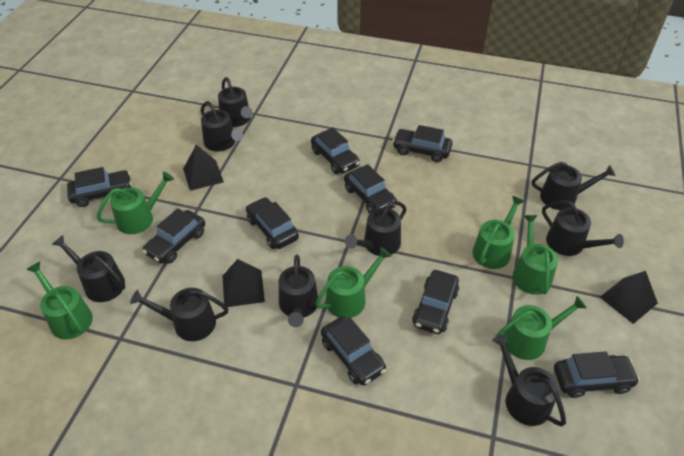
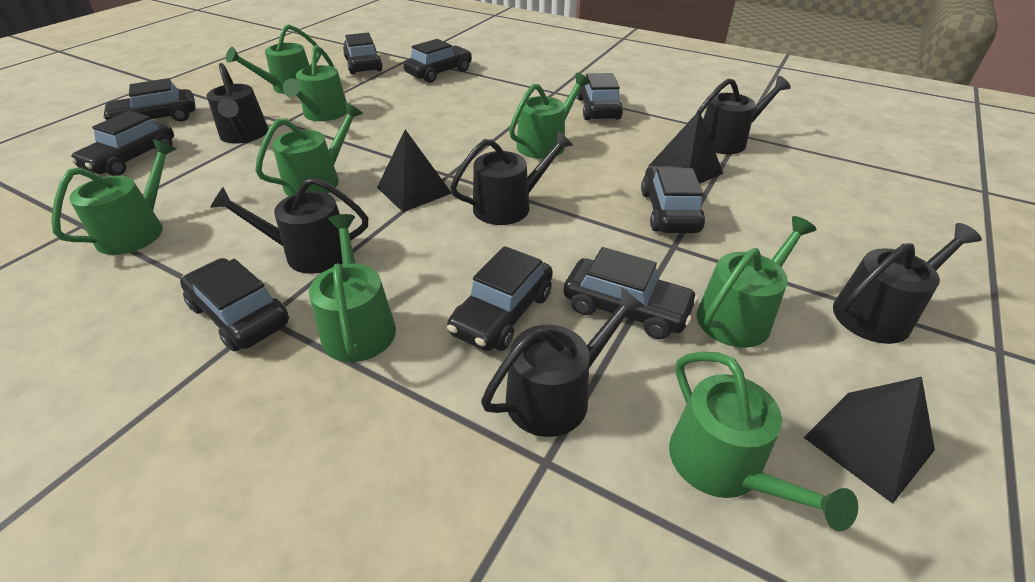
black watering can: [52,235,125,302] [130,288,229,341] [201,101,243,152] [218,77,252,127] [279,255,318,327] [345,201,406,256] [492,334,566,427] [532,162,616,210] [542,200,624,256] = 9 -> [206,63,269,144] [210,177,368,274] [450,131,573,225] [481,288,646,437] [696,76,791,154] [833,223,982,344] = 6
green watering can: [26,262,93,339] [97,172,174,234] [315,247,391,318] [473,196,525,269] [495,296,587,360] [513,215,558,295] = 6 -> [51,139,176,255] [226,24,321,94] [255,102,363,196] [283,45,347,121] [309,214,396,362] [509,73,590,159] [669,351,858,531] [697,216,817,348] = 8

